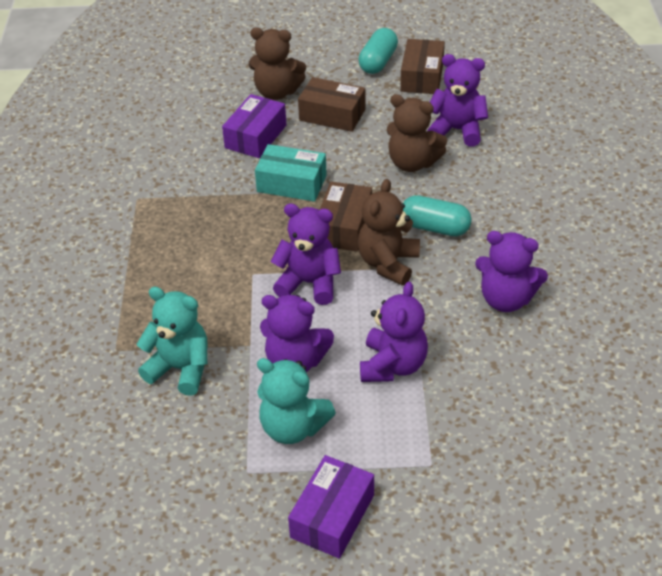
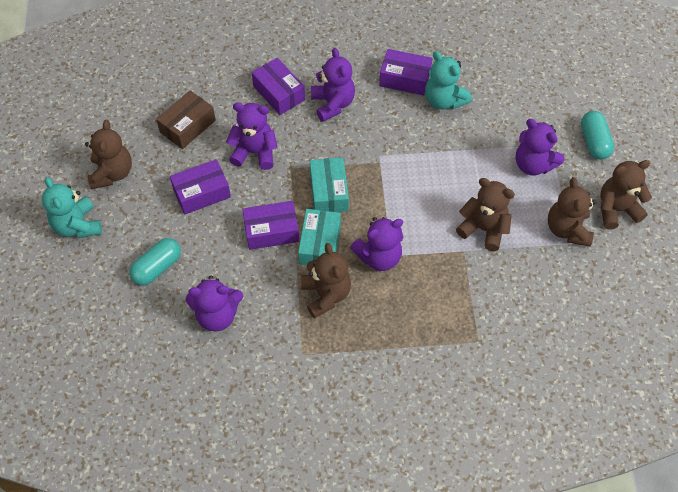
brown box: [298,77,365,132] [320,181,372,252] [400,39,445,94] = 3 -> [156,90,216,149] = 1
brown teddy bear: [248,27,306,100] [358,179,420,286] [387,94,447,172] = 3 -> [85,120,132,189] [301,243,351,319] [456,178,515,251] [548,177,596,247] [600,160,652,229] = 5
purple box: [222,94,287,158] [288,455,374,559] = 2 -> [170,159,231,215] [242,201,299,250] [252,58,305,115] [379,49,432,95] = 4
turquoise box: [255,144,327,202] = 1 -> [298,209,341,265] [310,157,349,212] = 2

